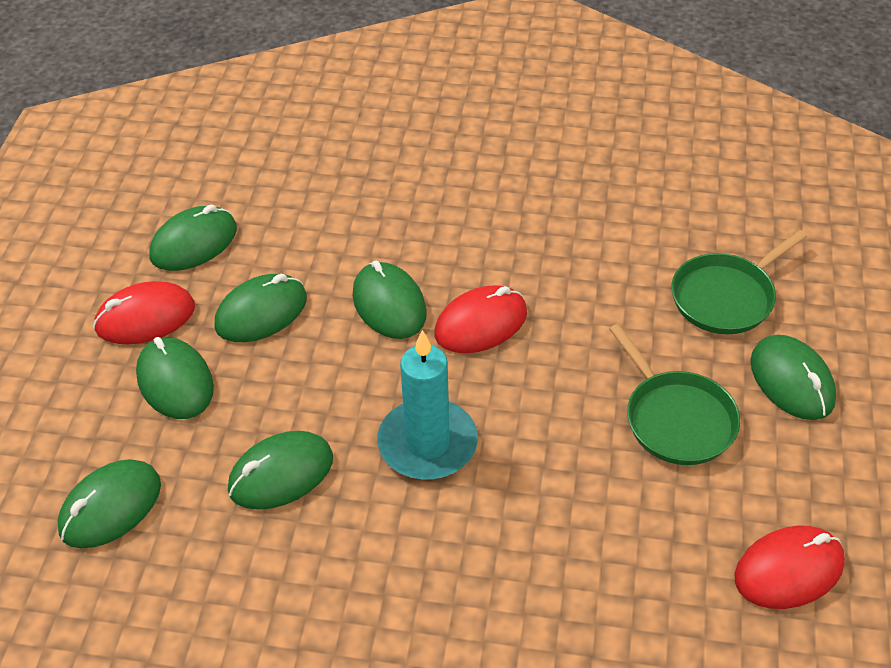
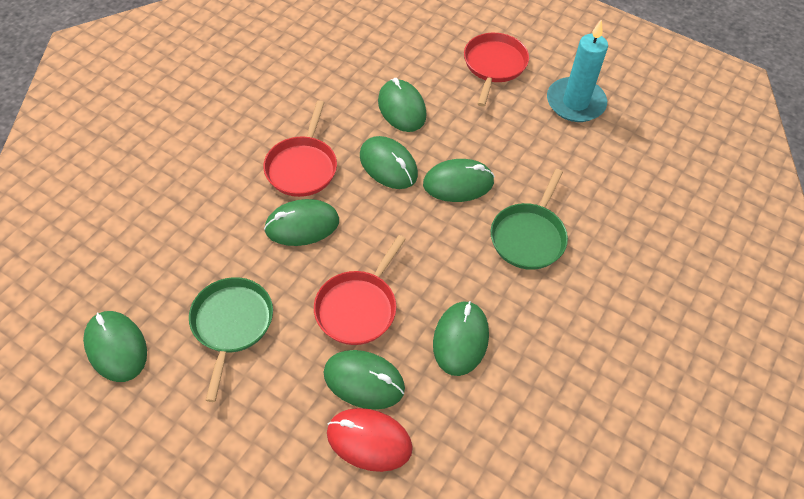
red mouse: [93,281,195,344] [434,285,527,353] [734,526,845,609] = 3 -> [327,408,413,472] = 1
red pan: none = 0 -> [263,100,337,197] [314,235,406,345] [464,33,529,107] = 3

